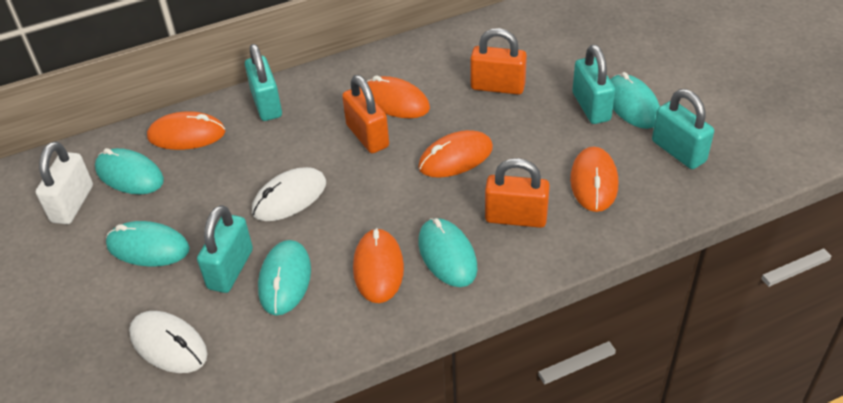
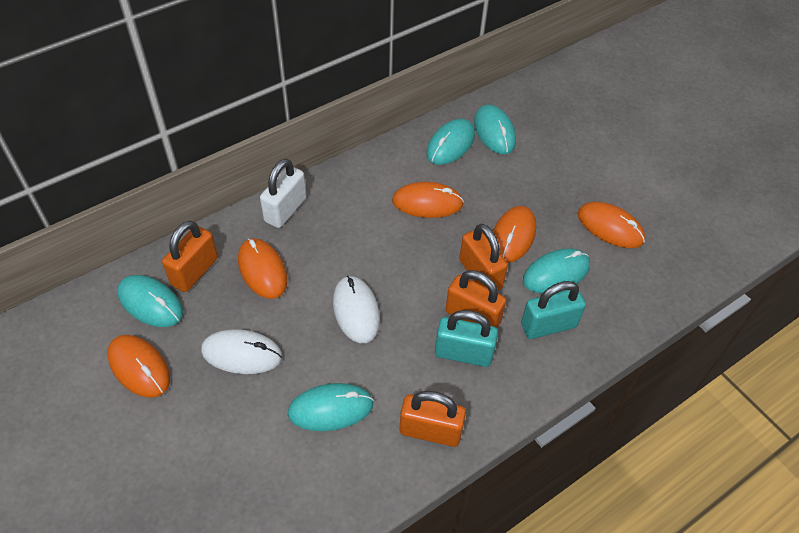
orange padlock: [342,75,389,153] [470,28,527,95] [485,158,550,228] = 3 -> [162,221,218,292] [400,391,466,447] [445,270,506,328] [459,224,508,290] = 4
turquoise padlock: [197,205,253,293] [245,44,282,121] [572,45,615,124] [652,89,714,169] = 4 -> [435,310,498,367] [521,281,586,339] = 2

